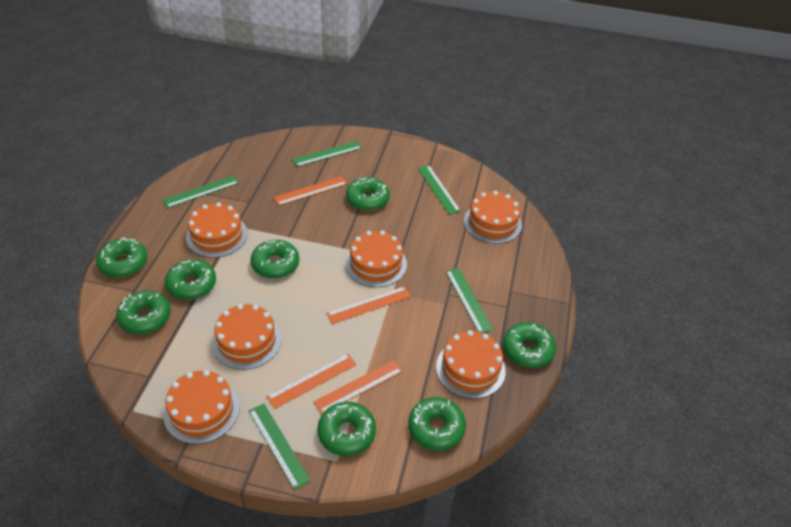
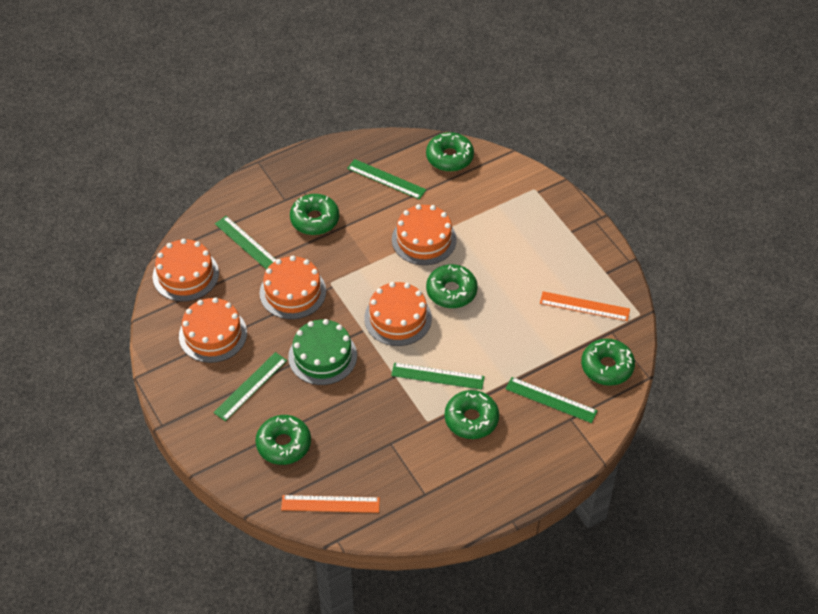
green cake: none = 0 -> [288,319,357,385] = 1
green donut: [96,238,147,278] [116,290,171,334] [165,259,216,300] [250,240,299,279] [317,401,376,456] [346,177,390,211] [408,397,466,451] [503,322,556,368] = 8 -> [255,415,311,465] [290,194,339,235] [426,132,474,172] [426,264,478,308] [445,390,499,439] [581,338,635,386] = 6
orange cake: [164,370,240,444] [186,202,248,258] [212,304,281,370] [345,231,407,287] [436,330,506,399] [464,191,522,244] = 6 -> [153,239,219,302] [179,297,247,363] [259,256,326,319] [364,282,432,346] [392,204,457,265] = 5
orange ruler: [266,354,357,409] [274,176,347,206] [314,360,403,414] [327,286,411,324] = 4 -> [281,495,380,513] [540,291,630,321] = 2

